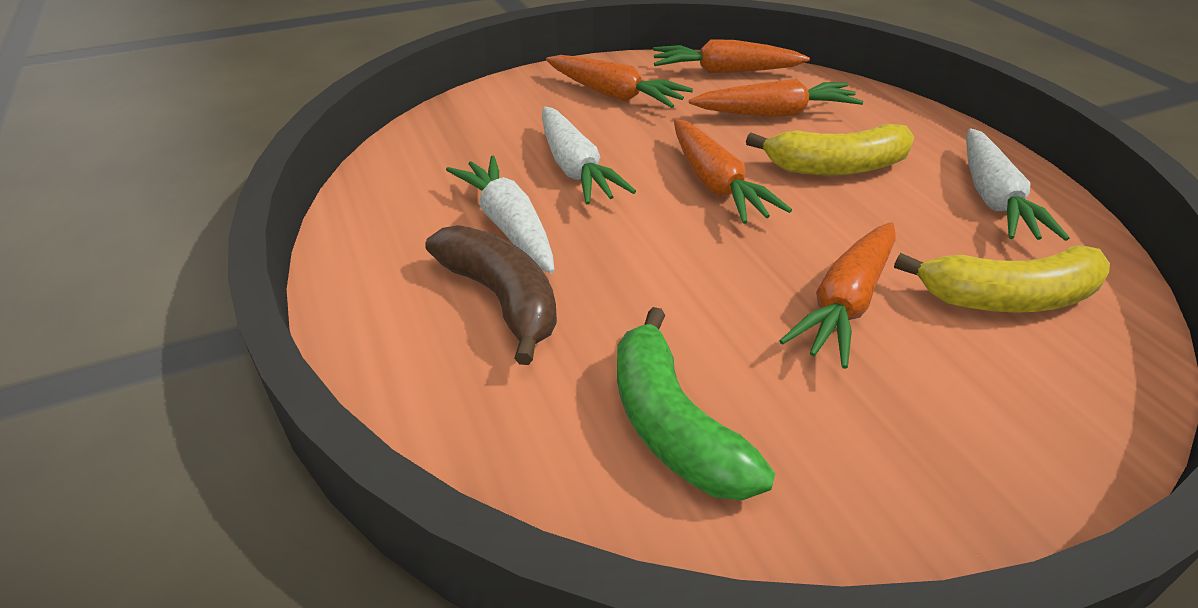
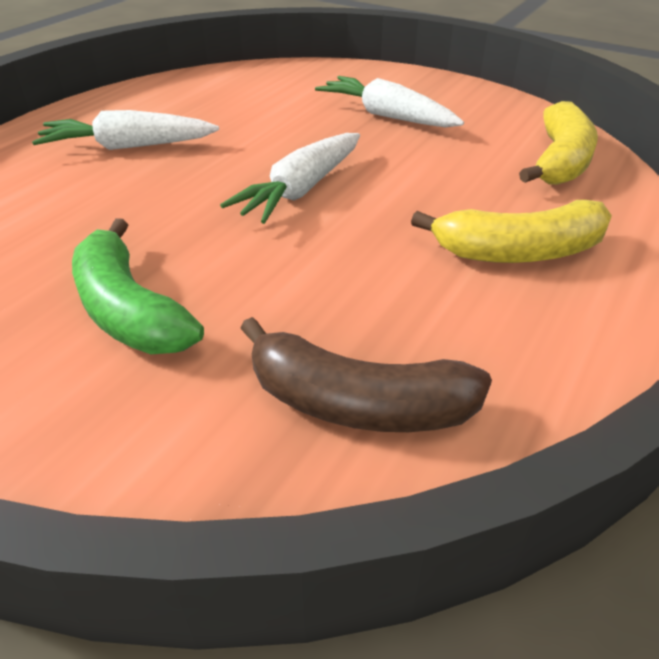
orange carrot: [546,55,693,108] [653,39,810,74] [674,119,792,224] [689,79,863,117] [779,222,896,369] = 5 -> none = 0

